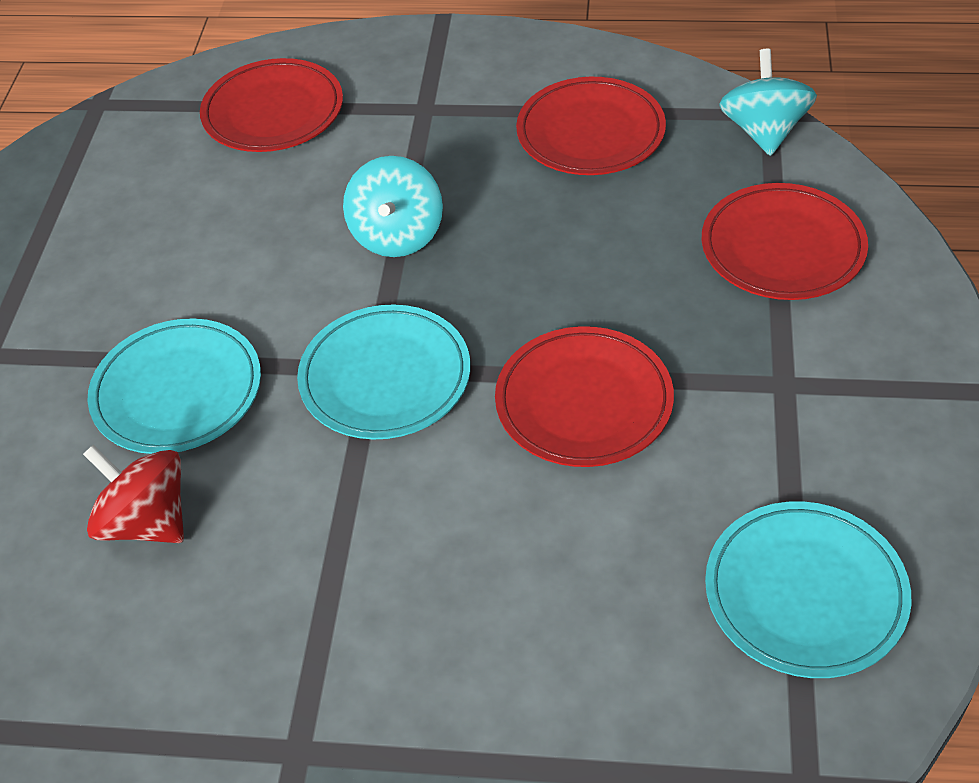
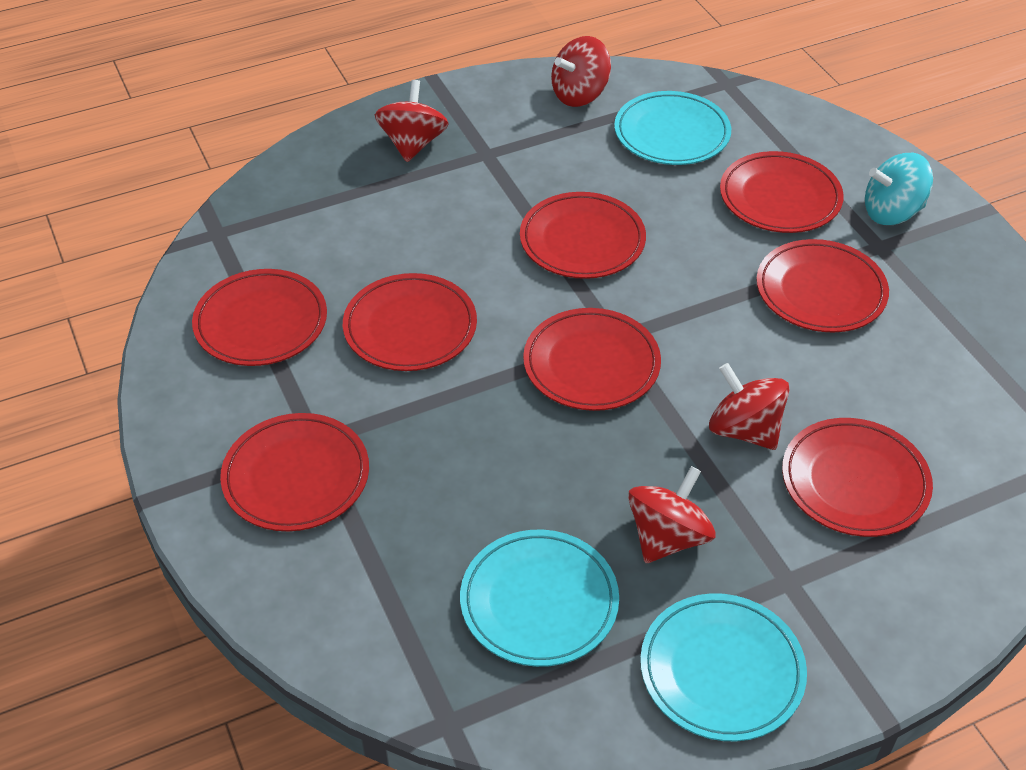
red plate: [200,58,343,152] [495,326,674,467] [516,77,666,175] [701,183,868,300] = 4 -> [192,269,327,366] [220,413,369,531] [343,273,477,371] [520,192,646,279] [523,308,661,411] [720,151,844,233] [756,239,889,332] [782,418,933,537] = 8
red spinning top: [83,445,184,543] = 1 -> [375,80,449,162] [551,36,611,107] [628,466,715,563] [709,363,790,450] = 4
turquoise spinning top: [343,156,443,257] [719,49,817,156] = 2 -> [865,153,933,225] = 1

